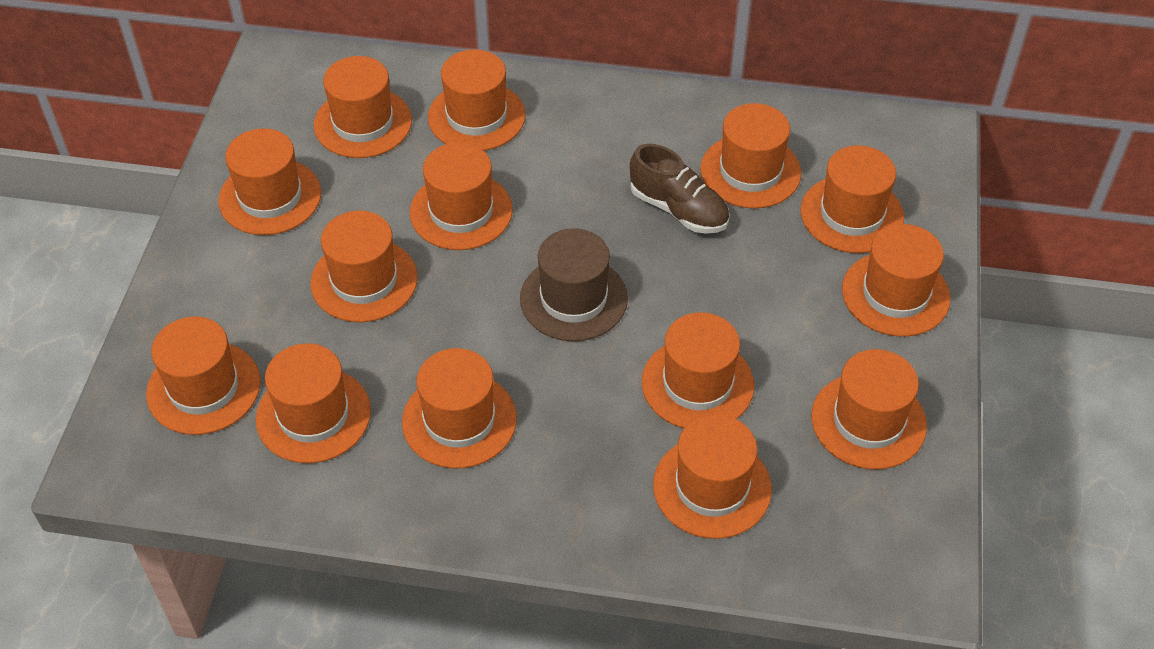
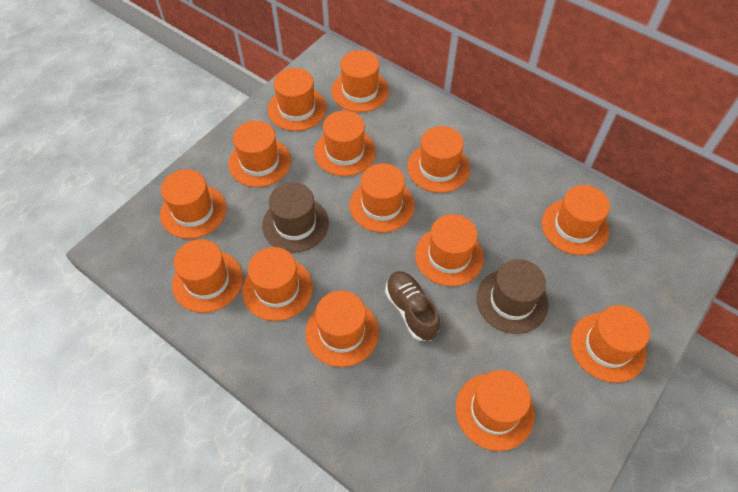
brown hat: [520,228,628,341] = 1 -> [262,182,329,253] [476,259,549,334] = 2

